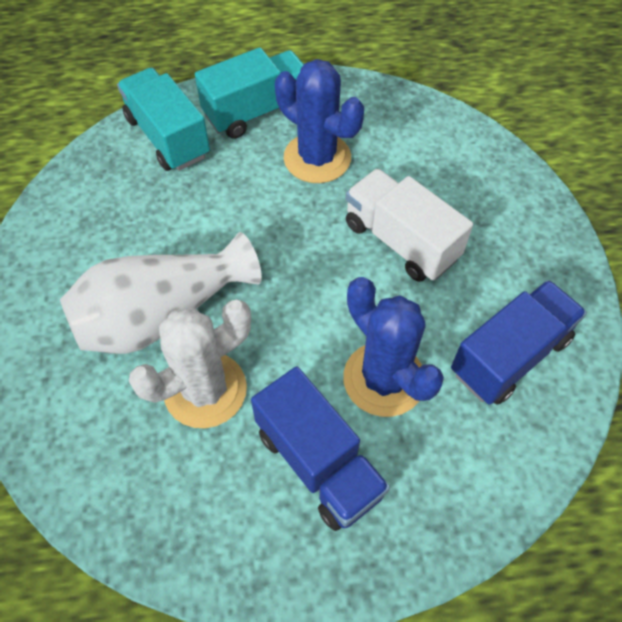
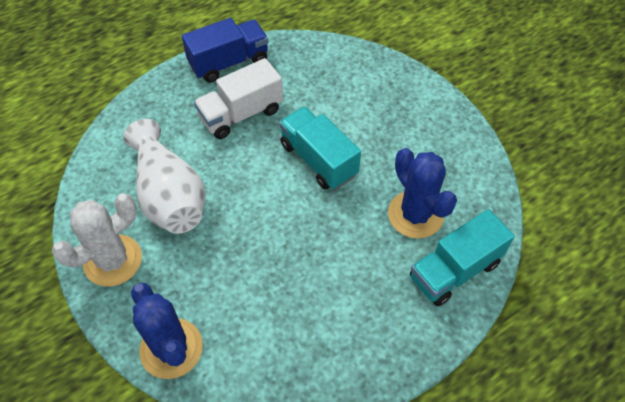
blue truck: [251,366,390,531] [451,280,587,405] = 2 -> [182,18,269,83] = 1

